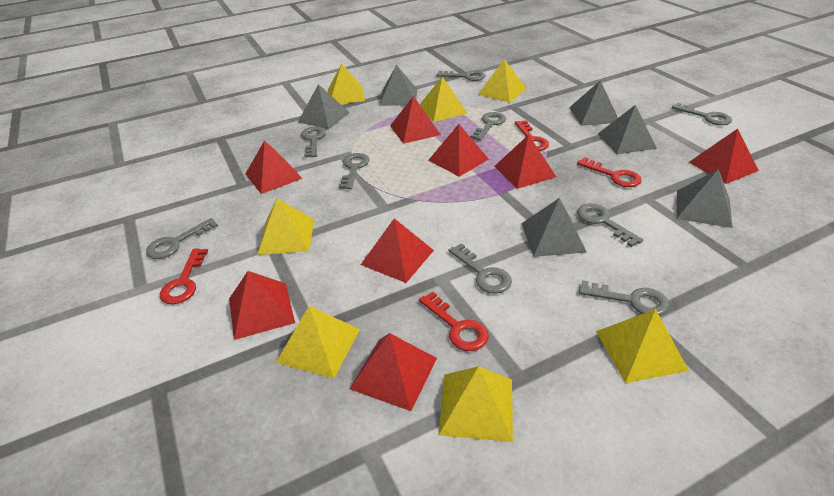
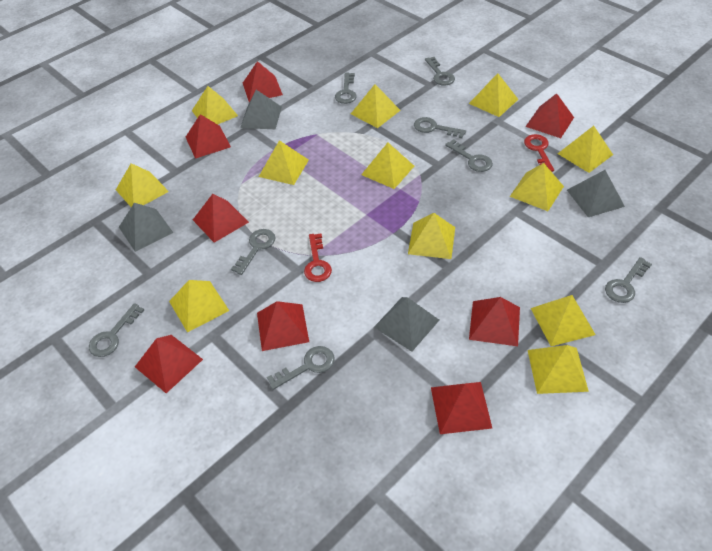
grey key: [146,218,218,259] [301,126,326,157] [339,153,370,189] [437,70,485,81] [449,243,512,294] [470,112,506,140] [577,203,643,247] [579,280,670,316] [672,103,732,125] = 9 -> [89,303,144,357] [231,229,276,275] [267,346,335,390] [335,73,357,104] [414,117,466,138] [425,57,455,86] [445,139,493,172] [605,257,652,303] = 8
grey pyramid: [298,84,350,129] [380,65,417,106] [521,198,586,257] [569,80,618,126] [598,105,657,154] [676,169,733,228] = 6 -> [119,203,173,252] [240,90,282,129] [374,297,439,352] [567,170,625,217] = 4
red key: [160,248,208,304] [419,291,489,351] [515,120,549,151] [577,157,642,187] = 4 -> [304,234,332,282] [524,134,554,172] = 2
yellow pyramid: [257,199,314,255] [276,306,360,378] [328,64,365,104] [420,77,468,122] [438,366,513,442] [478,59,526,103] [596,309,689,383] = 7 -> [116,163,169,207] [169,280,229,332] [192,86,238,125] [259,140,309,185] [351,84,401,128] [361,143,414,189] [408,213,455,259] [469,73,518,117] [510,163,564,211] [528,345,589,394] [531,295,596,346] [557,126,613,173] = 12

